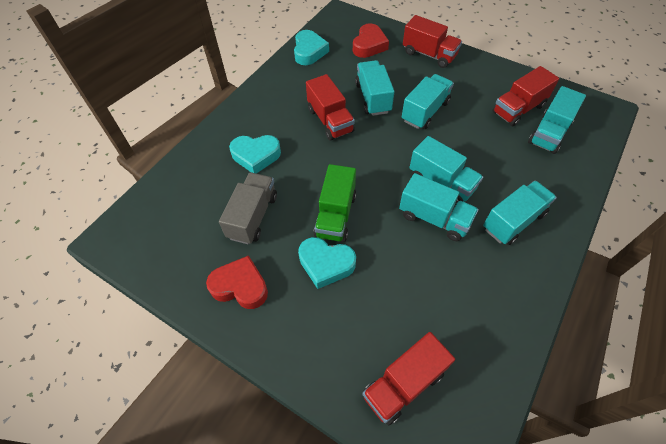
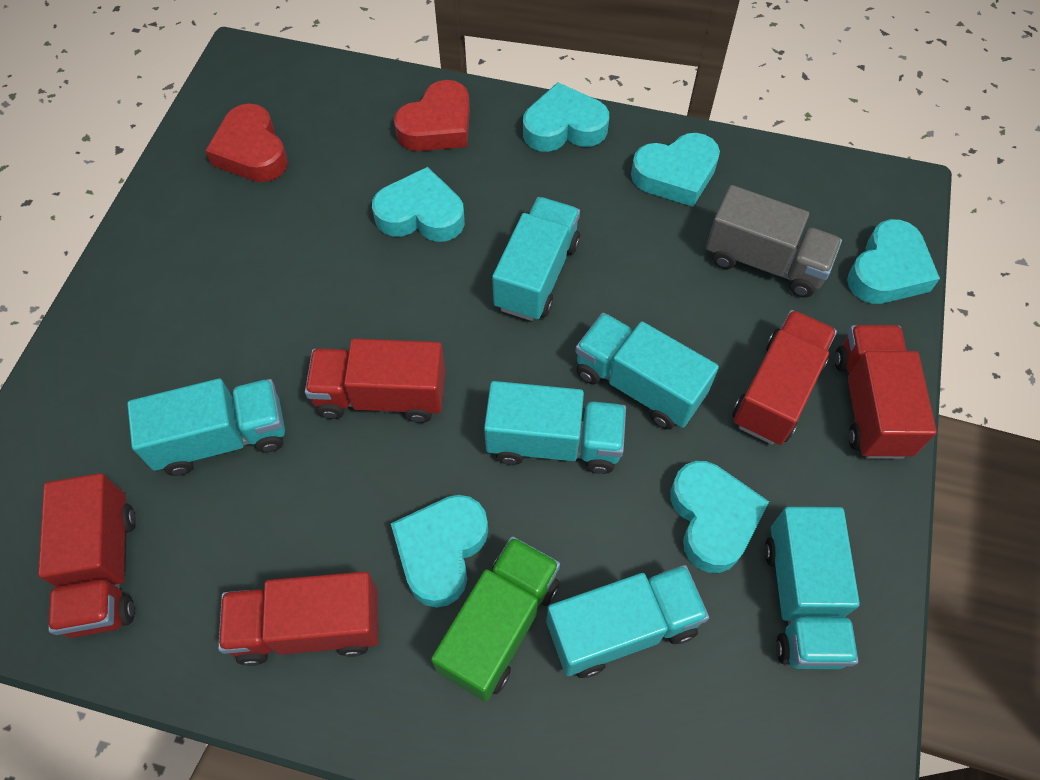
red truck: [306,74,355,141] [362,332,455,425] [403,15,462,68] [492,66,559,126] = 4 -> [38,473,136,638] [218,572,378,666] [305,338,445,423] [732,310,837,445] [835,325,937,459] = 5
turquoise heart: [229,135,281,174] [294,30,329,65] [298,237,356,289] = 3 -> [372,167,465,242] [391,495,488,608] [523,82,609,152] [631,133,720,207] [670,461,769,573] [847,219,940,304] = 6

